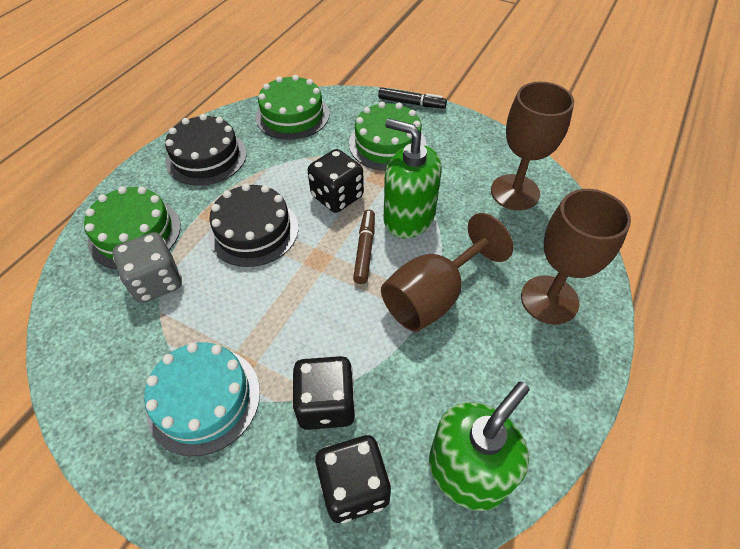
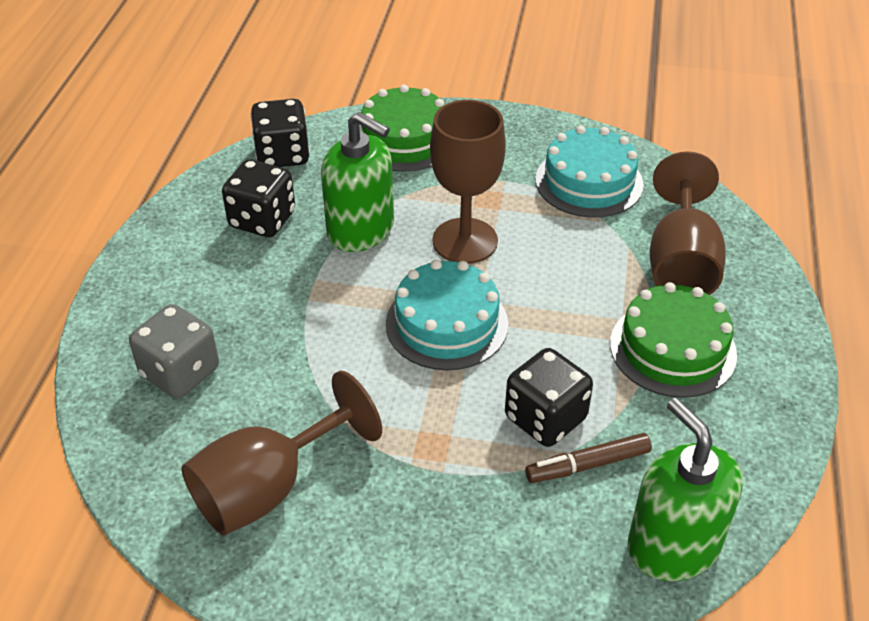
black cake: [165,114,247,186] [208,184,298,267] = 2 -> none = 0
black marker: [378,87,447,109] = 1 -> none = 0
green cake: [84,186,181,269] [256,75,330,140] [349,102,427,171] = 3 -> [359,85,445,172] [610,282,737,398] = 2
turquoise cake: [144,343,260,456] = 1 -> [386,260,508,370] [535,126,643,218] = 2

